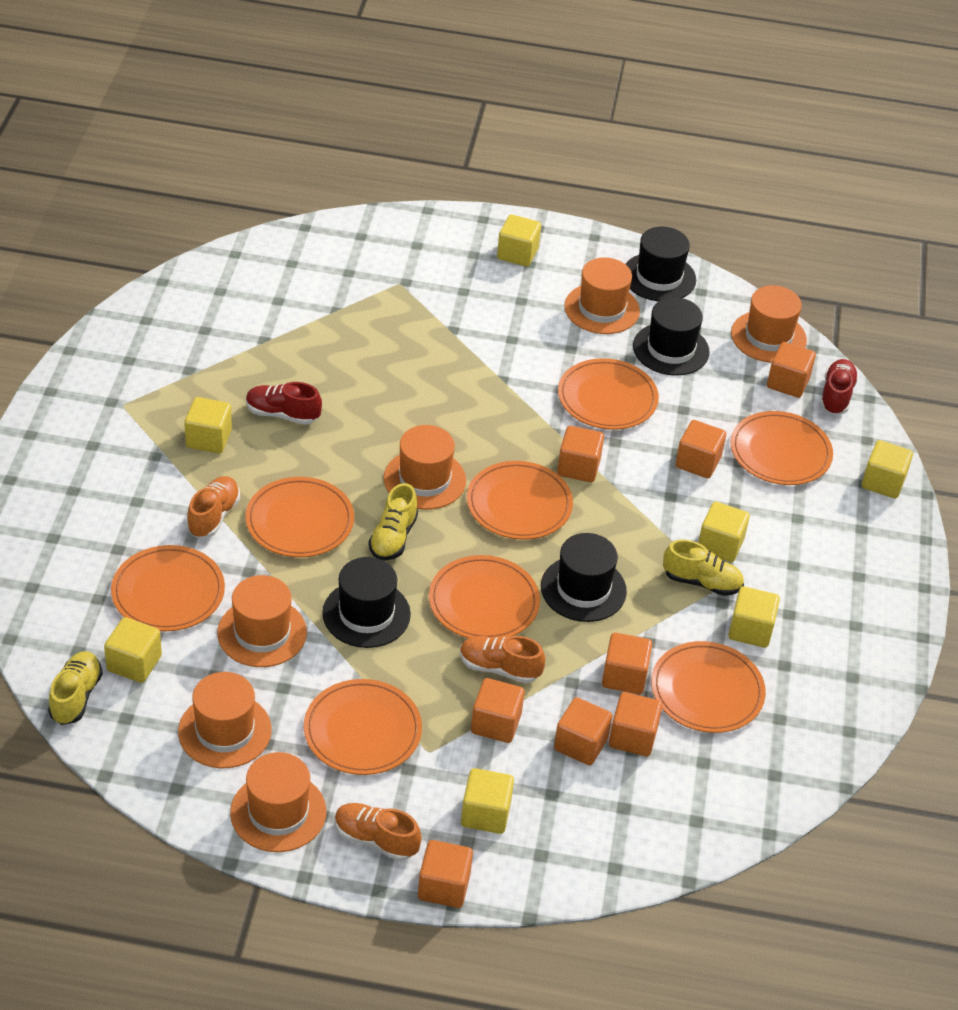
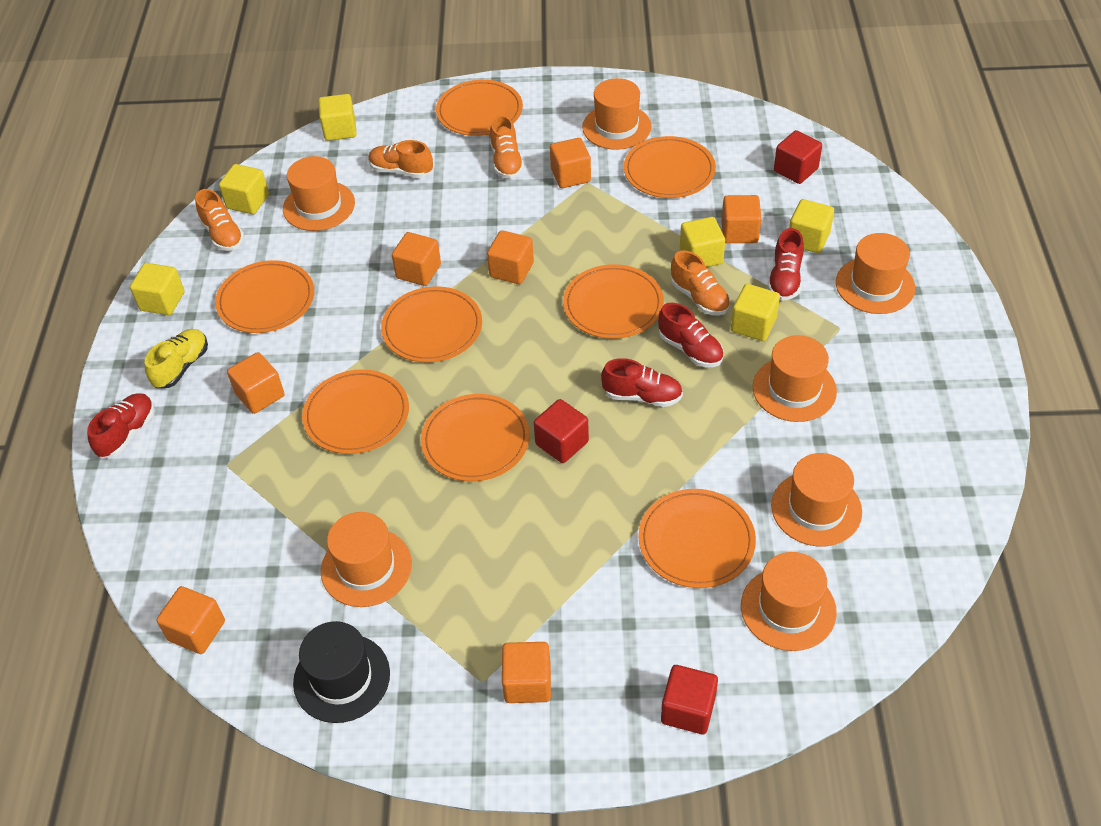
black hat: [322,557,411,648] [541,533,627,622] [626,227,696,301] [633,297,710,376] = 4 -> [293,621,390,723] = 1
orange cube: [418,840,473,908] [471,678,525,743] [554,697,612,765] [557,426,604,482] [602,633,652,694] [609,692,662,756] [675,420,726,478] [767,342,816,398] = 8 -> [157,586,225,654] [227,352,285,414] [392,232,441,286] [487,230,534,284] [502,642,551,703] [550,138,591,188] [722,195,762,243] = 7
orange hat: [178,672,272,768] [217,575,307,667] [230,752,327,852] [383,425,466,510] [564,257,640,334] [731,285,807,363] = 6 -> [283,156,355,231] [321,512,412,607] [582,78,652,150] [741,552,837,651] [752,335,837,422] [771,453,862,546] [836,233,915,314] = 7
orange shoe: [186,476,240,538] [335,803,422,861] [460,636,545,683] = 3 -> [195,189,244,251] [368,140,433,178] [490,115,524,179] [671,250,730,316] = 4
red cube: none = 0 -> [534,399,589,463] [661,665,718,734] [774,130,822,184] = 3
red shoe: [246,382,322,425] [820,359,858,415] = 2 -> [87,393,155,458] [601,358,683,407] [658,302,724,367] [768,228,804,301] = 4
yellow cube: [104,617,162,683] [184,397,232,454] [461,768,514,834] [497,214,541,267] [698,501,750,562] [728,586,780,648] [862,440,913,499] = 7 -> [130,263,185,315] [219,164,269,214] [318,94,357,141] [680,217,725,267] [731,284,780,341] [789,199,834,253] = 6
yellow shoe: [49,651,103,725] [369,483,418,560] [663,540,744,596] = 3 -> [145,329,208,388] = 1

